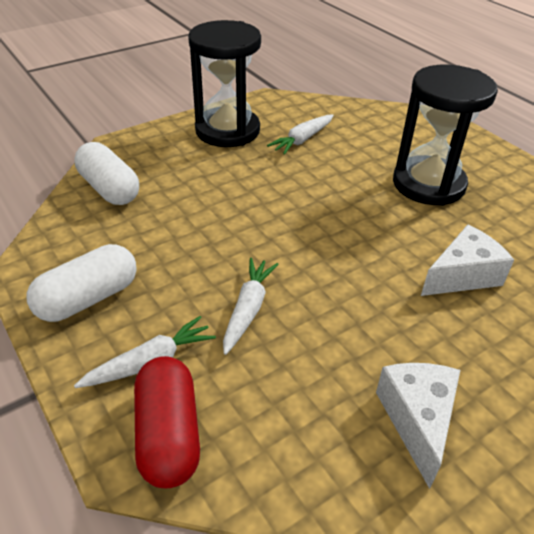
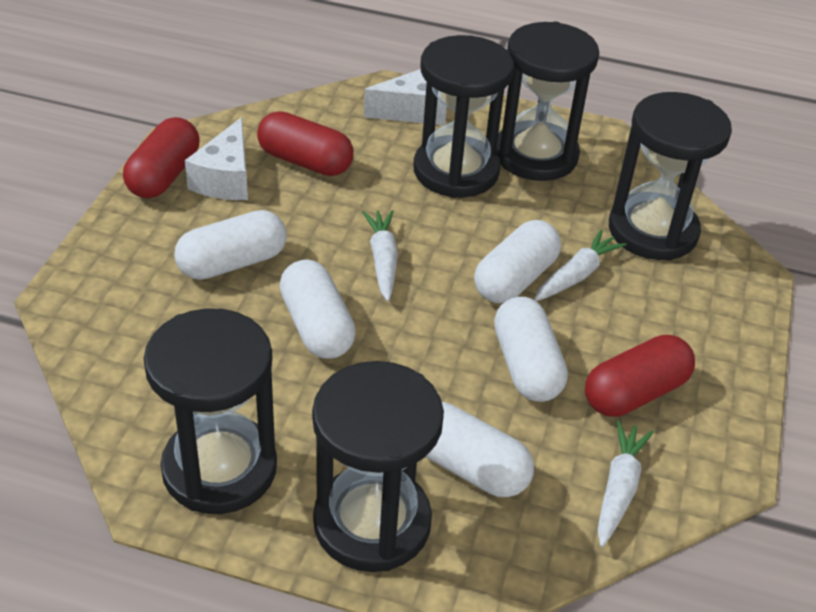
black hourglass: [188,20,261,147] [393,65,498,206] = 2 -> [143,308,277,514] [312,361,444,572] [413,35,514,198] [496,22,599,181] [609,92,732,260] = 5
red capsule: [134,356,200,488] = 1 -> [123,117,199,198] [257,111,354,176] [585,335,695,417] = 3
white capsule: [27,244,137,322] [74,142,139,205] = 2 -> [174,210,287,280] [280,259,356,359] [426,402,534,497] [474,220,561,303] [494,297,568,402] = 5

